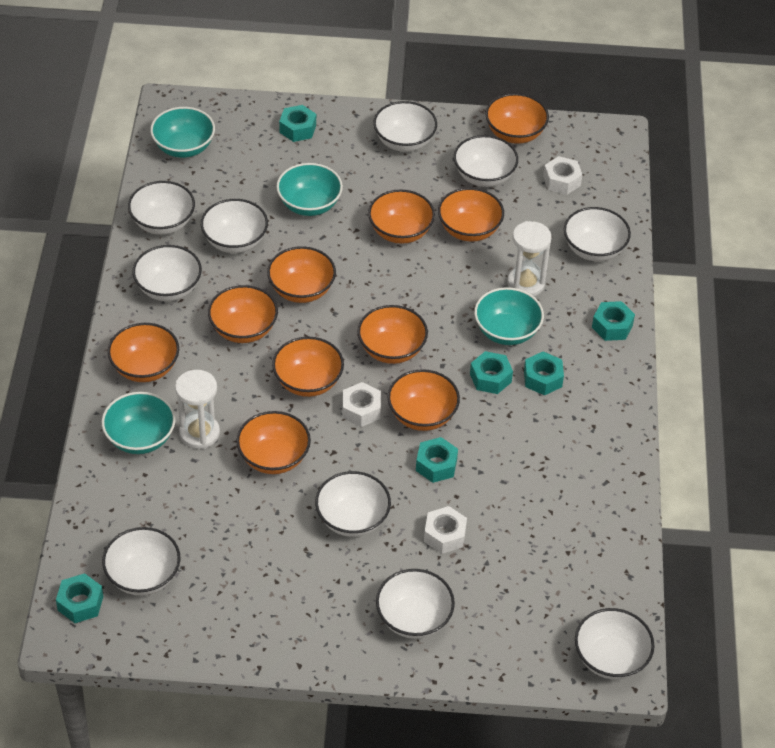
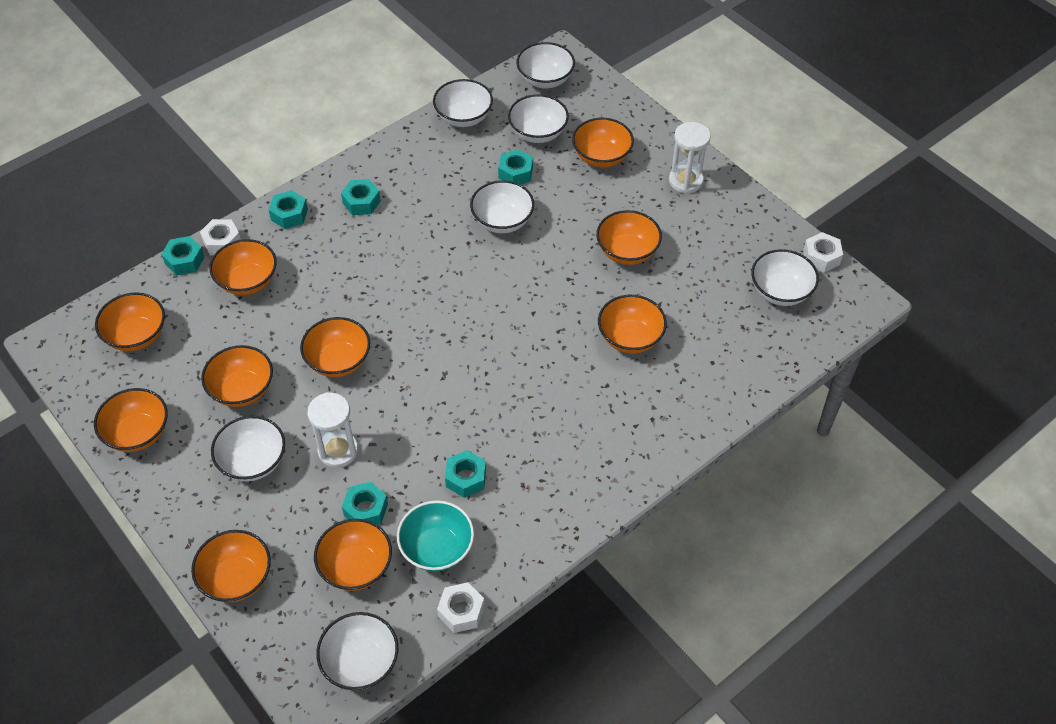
turquoise bowl: [102,392,176,454] [150,107,215,158] [276,163,343,216] [474,287,544,345] = 4 -> [397,500,474,571] = 1
white bowl: [102,527,181,596] [128,181,195,235] [133,245,202,301] [201,199,268,253] [315,471,391,537] [373,101,437,152] [376,569,455,639] [454,135,518,187] [564,207,631,261] [575,608,655,680] = 10 -> [211,416,285,481] [316,612,398,690] [433,79,493,127] [470,180,534,233] [508,94,569,143] [516,42,575,88] [751,249,819,306] = 7

